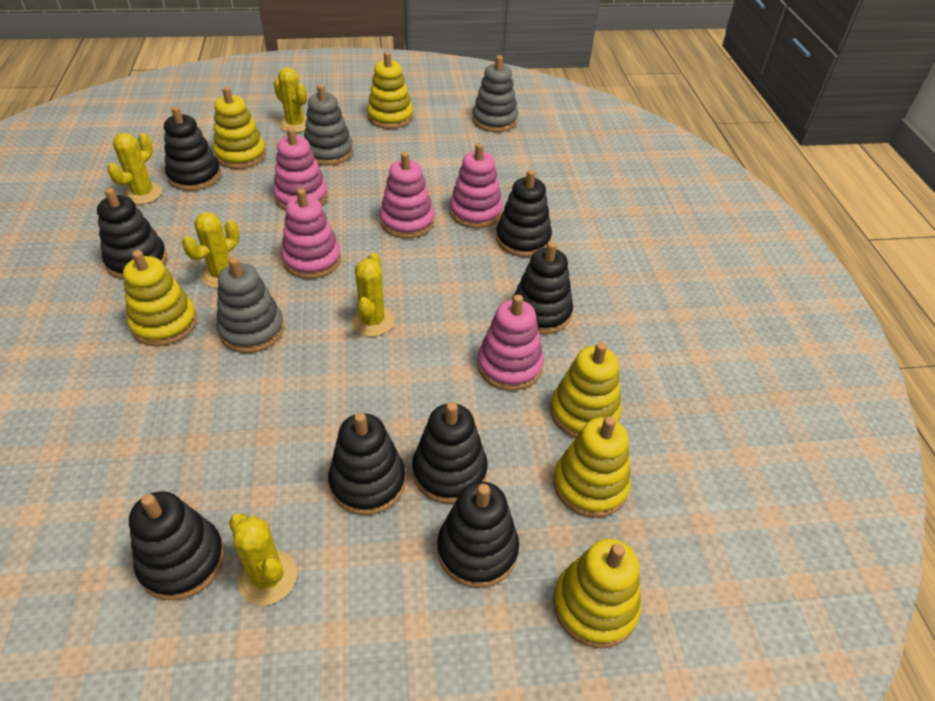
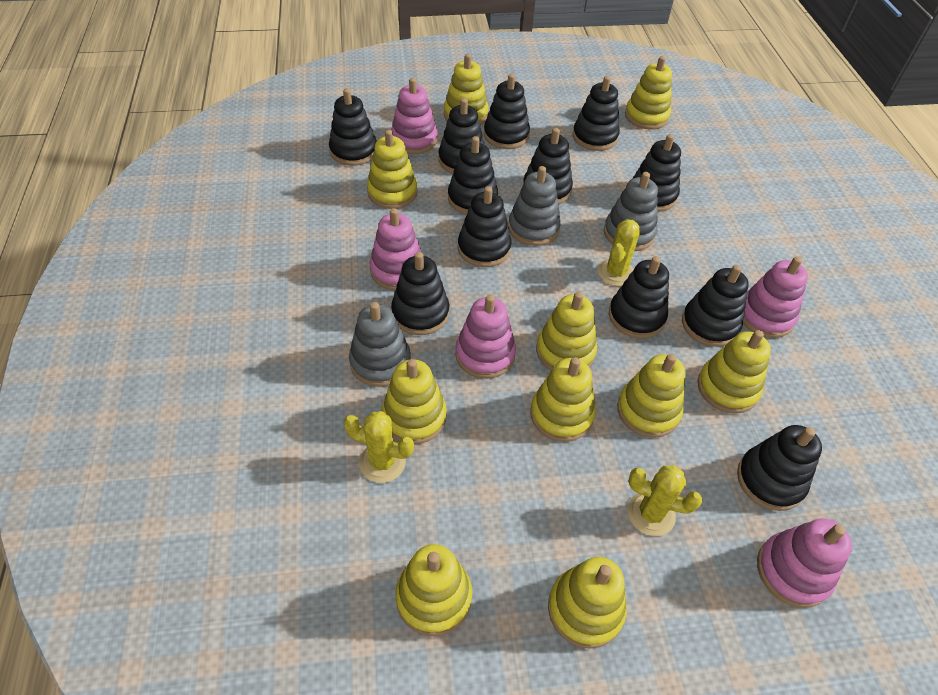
black stacking toy: [97,188,167,279] [129,491,225,600] [164,106,221,191] [328,412,406,515] [412,402,488,504] [437,482,519,588] [496,170,552,257] [512,242,573,334] = 8 -> [329,88,377,166] [391,252,449,335] [439,98,484,174] [448,136,498,214] [458,186,511,267] [484,74,530,149] [523,128,573,204] [573,76,620,151] [609,256,669,338] [632,134,681,212] [682,265,749,347] [737,425,822,511] = 12
yellow cactus: [107,133,162,204] [182,212,239,288] [229,513,297,605] [273,67,307,133] [351,253,394,336] = 5 -> [344,411,414,483] [598,219,640,286] [628,465,702,536] = 3
yellow stacking toy: [123,250,197,346] [213,87,266,169] [367,51,413,129] [550,342,622,438] [553,416,631,518] [553,539,641,648] = 6 -> [367,130,418,209] [382,359,447,444] [396,544,472,636] [444,54,489,125] [530,357,596,442] [536,292,597,371] [548,557,626,649] [617,354,686,438] [625,56,672,130] [697,330,771,413] = 10

